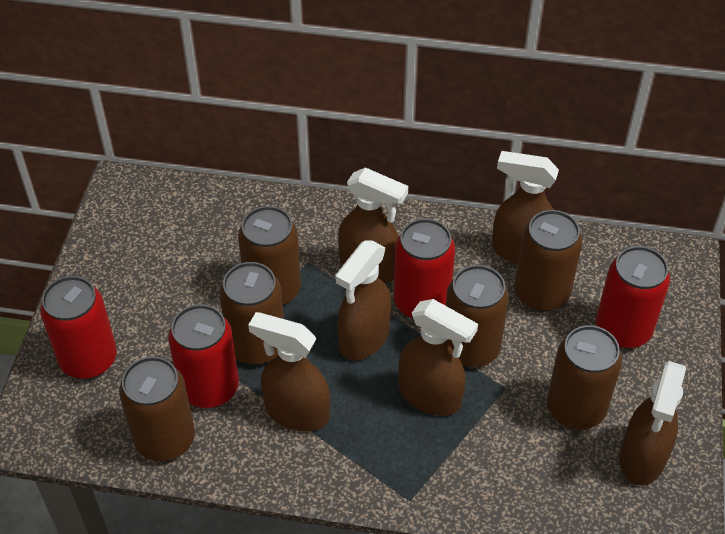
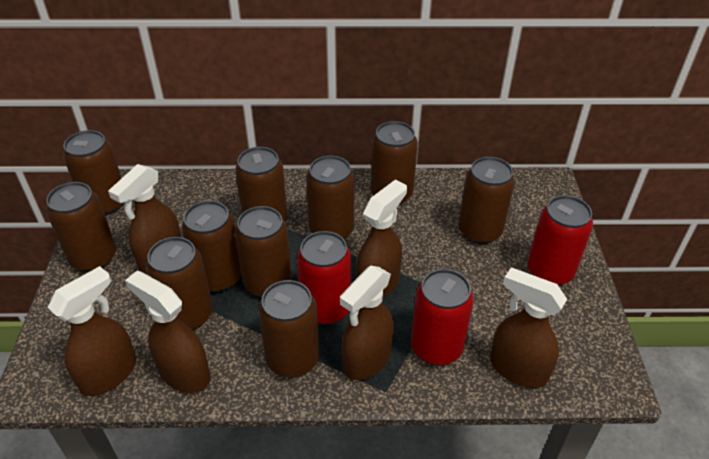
brown can: [119,356,195,461] [219,262,284,365] [238,206,301,305] [446,265,509,368] [514,210,583,312] [547,325,622,429] = 6 -> [46,182,116,272] [63,130,124,215] [146,237,213,330] [182,201,242,292] [235,147,287,221] [235,206,292,298] [258,280,319,378] [306,155,355,239] [371,121,418,204] [458,157,515,244] = 10
red can: [40,276,117,379] [168,304,239,408] [394,219,455,318] [596,246,670,348] = 4 -> [297,231,351,325] [411,269,474,365] [527,195,593,286] = 3

